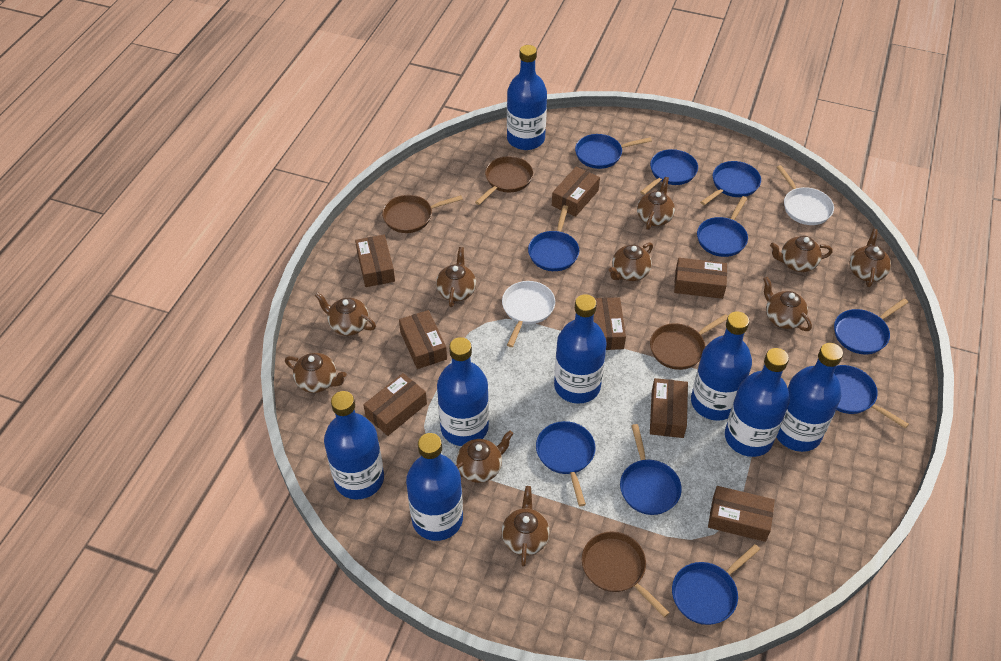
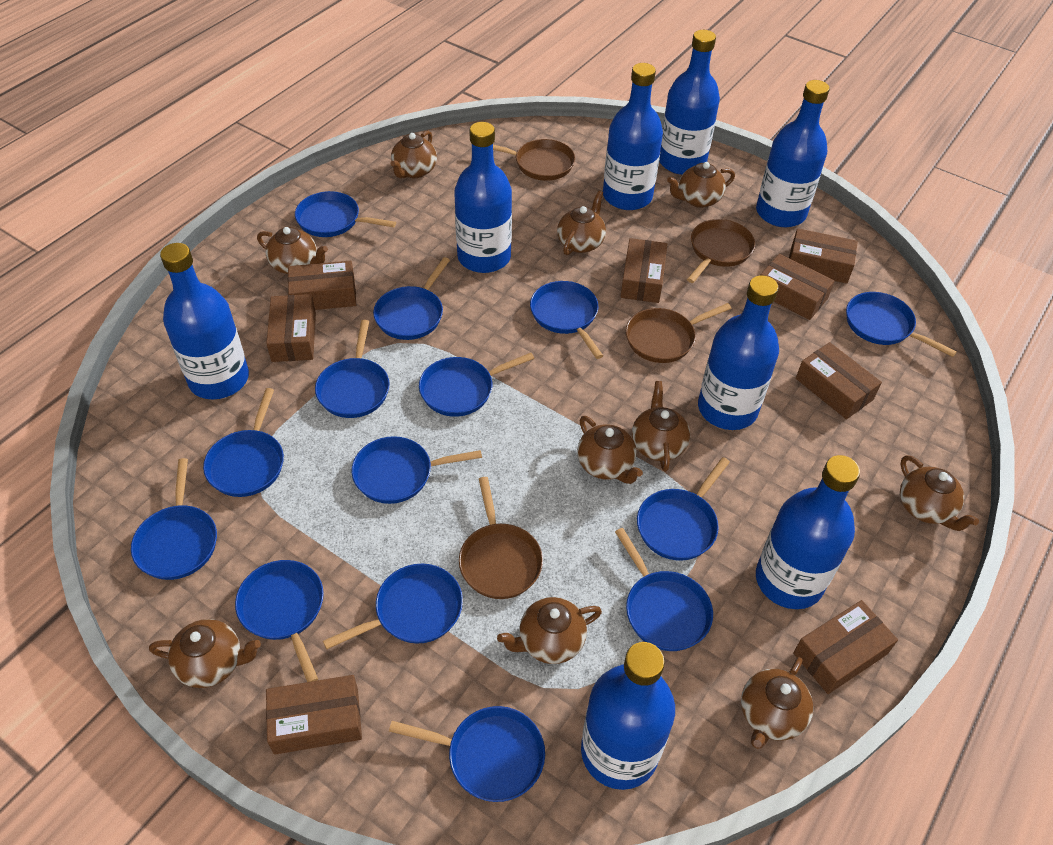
blue pan: [528,205,579,271] [536,421,596,506] [575,134,652,169] [620,424,682,515] [640,149,698,195] [672,544,760,625] [697,196,748,257] [700,161,761,205] [834,298,908,354] [834,365,909,429] = 10 -> [131,458,217,580] [203,388,284,497] [235,560,324,682] [295,191,396,237] [315,320,390,418] [323,564,463,649] [352,436,482,504] [373,257,450,340] [389,706,545,802] [419,353,534,417] [530,281,603,359] [615,528,713,651] [637,457,730,561] [846,292,957,357] = 14
white pan: [502,281,555,347] [777,165,834,225] = 2 -> none = 0

